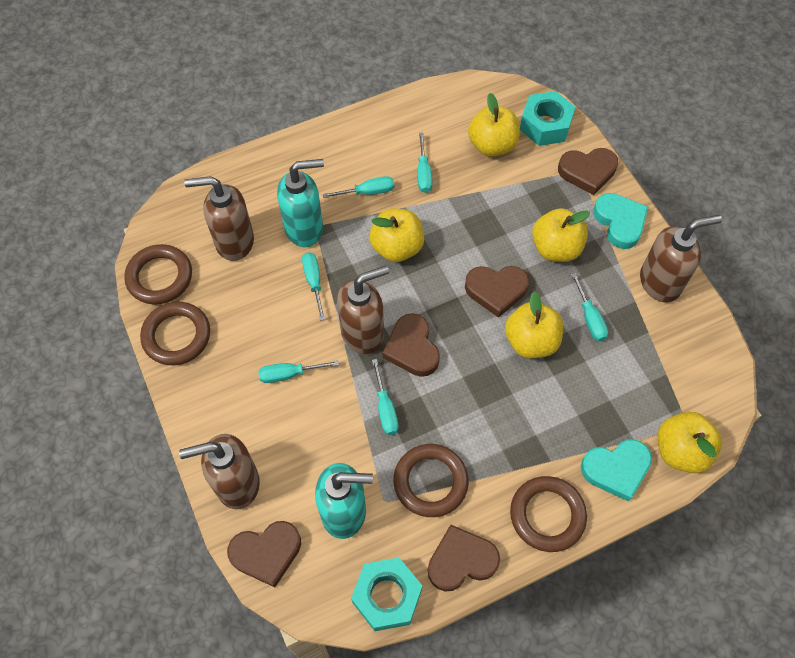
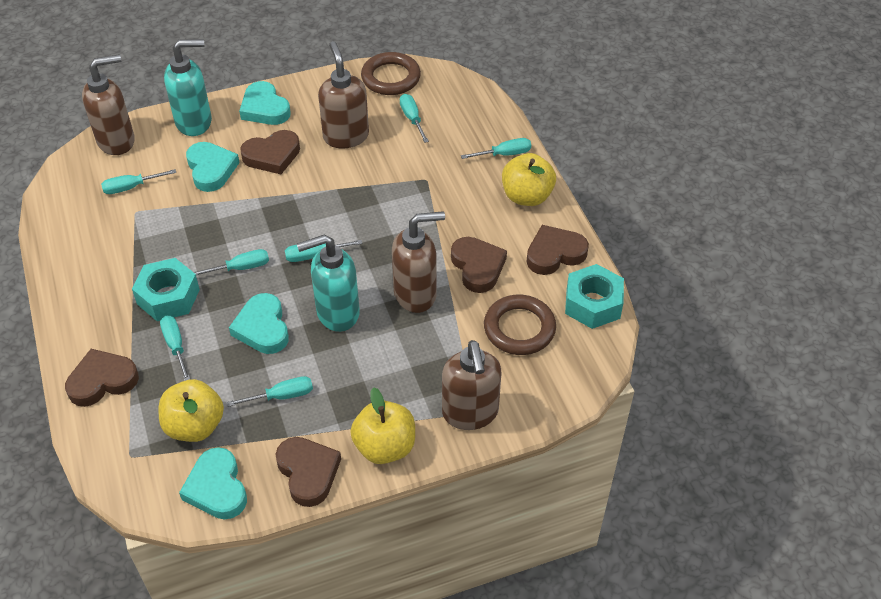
brown ring: [124,244,192,305] [140,302,210,365] [393,444,469,517] [510,476,587,552] = 4 -> [361,52,421,95] [484,295,556,355] = 2
turquoise heart: [581,439,652,502] [593,193,648,249] = 2 -> [179,447,247,519] [186,142,240,192] [229,293,289,354] [239,81,291,125] = 4
turquoise screwdriver: [259,360,339,383] [302,253,325,321] [323,176,394,198] [372,359,399,435] [417,133,432,193] [571,273,608,341] = 6 -> [101,169,176,194] [160,316,190,381] [194,249,269,276] [227,376,313,407] [285,240,362,262] [400,94,429,143] [461,138,531,159] = 7
yellow apple: [369,209,424,262] [468,93,519,157] [505,291,563,358] [532,208,590,262] [658,412,722,473] = 5 -> [159,379,224,442] [350,387,415,464] [502,153,556,206] = 3

